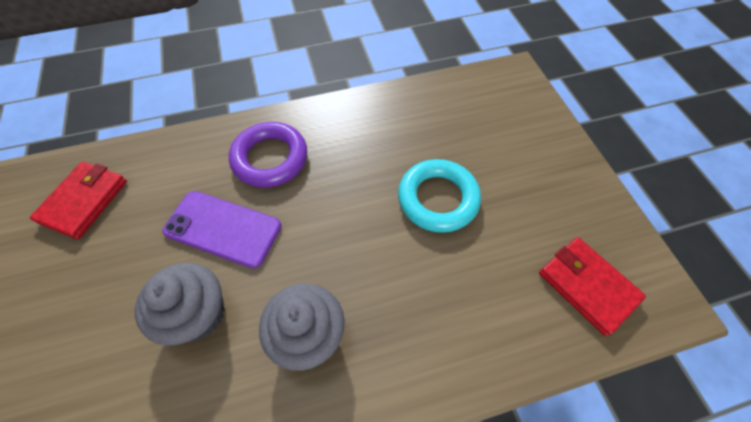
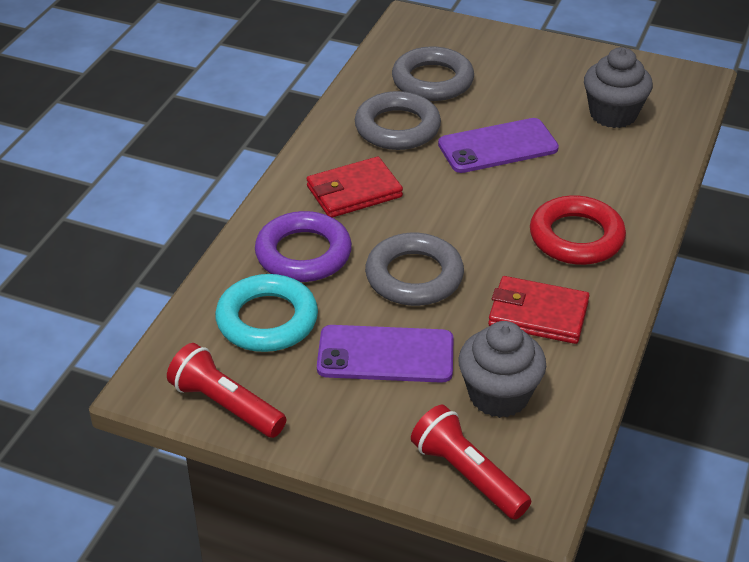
grey ring: none = 0 -> [355,91,441,150] [365,233,464,306] [392,47,474,101] = 3
purple phone: [163,191,281,268] = 1 -> [317,325,454,383] [438,118,559,173] = 2
red flashlight: none = 0 -> [167,343,286,438] [411,405,531,520] = 2
red ring: none = 0 -> [530,195,626,265] = 1

